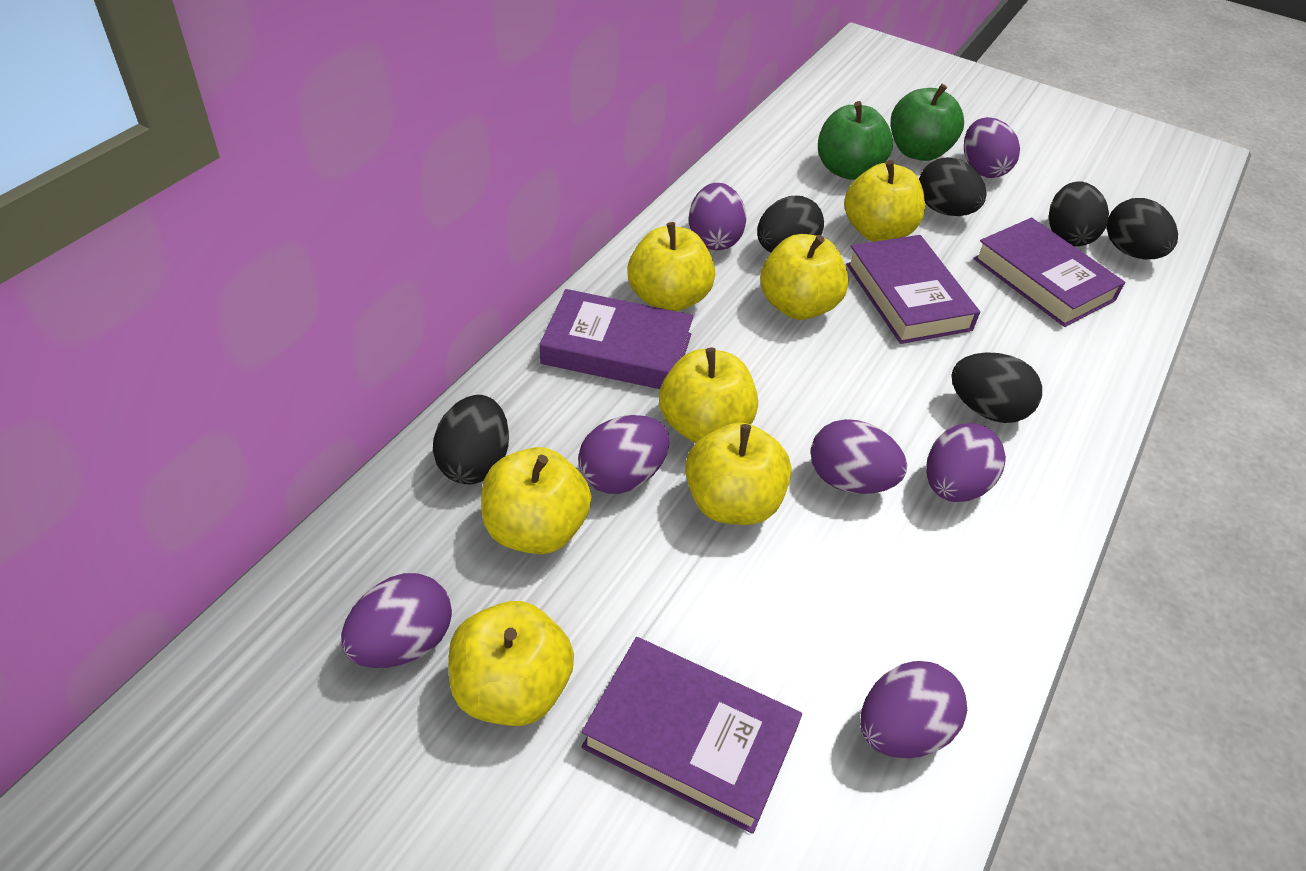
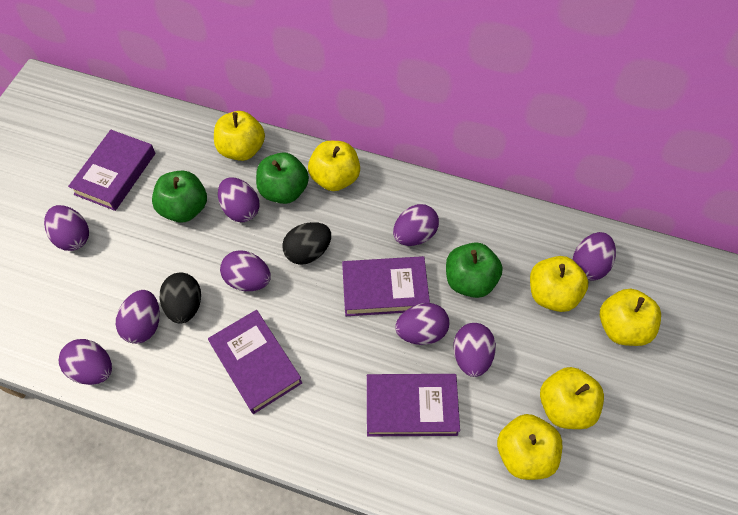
black egg: [433,395,509,485] [757,196,824,252] [919,157,987,216] [951,352,1042,423] [1049,182,1109,246] [1107,198,1178,259] = 6 -> [160,273,201,324] [282,222,331,265] = 2
green apple: [818,101,893,180] [891,84,964,161] = 2 -> [152,170,207,223] [256,152,309,204] [446,242,503,298] = 3
purple egg: [341,573,452,668] [578,415,670,494] [689,183,746,250] [811,419,907,494] [860,661,967,758] [926,423,1006,502] [964,117,1020,178] = 7 -> [44,205,89,251] [59,339,112,385] [116,290,160,344] [218,177,260,222] [220,250,271,291] [393,204,439,246] [395,303,450,345] [453,323,496,377] [573,232,616,281] = 9
yellow apple: [448,601,574,726] [481,447,591,554] [627,222,715,311] [659,348,758,443] [685,422,791,525] [760,234,849,320] [844,160,925,242] = 7 -> [214,111,265,161] [308,141,360,191] [497,414,562,480] [530,256,588,312] [540,367,604,429] [600,289,661,346] = 6

